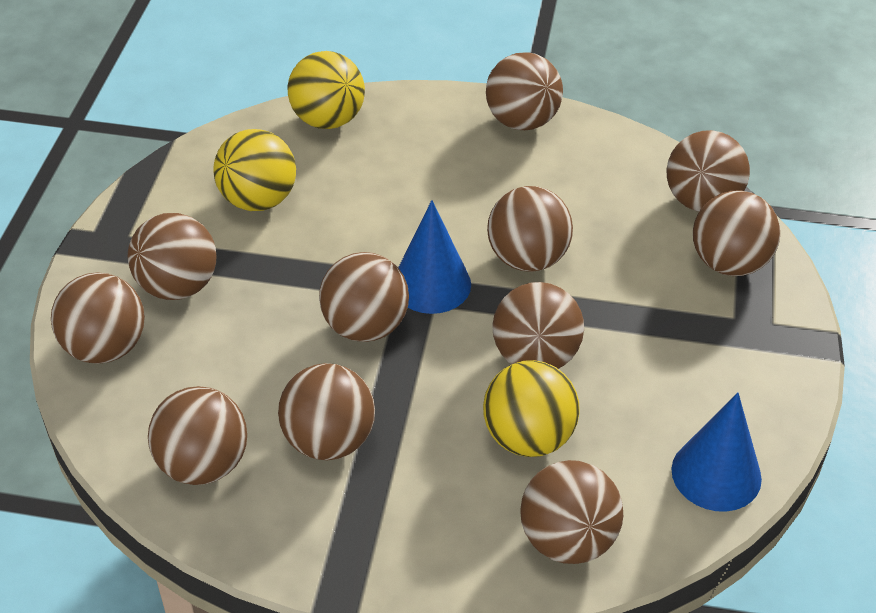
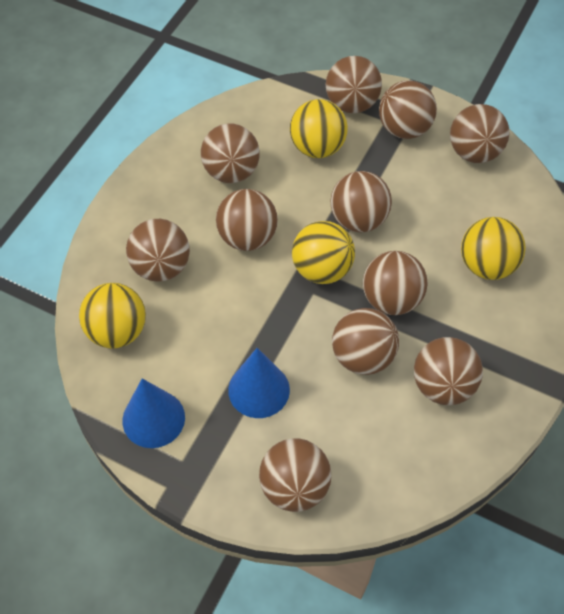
yellow ball: [213,129,296,211] [288,51,365,129] [483,360,580,457] = 3 -> [79,283,146,349] [290,99,348,158] [292,221,355,284] [461,217,526,280] = 4

